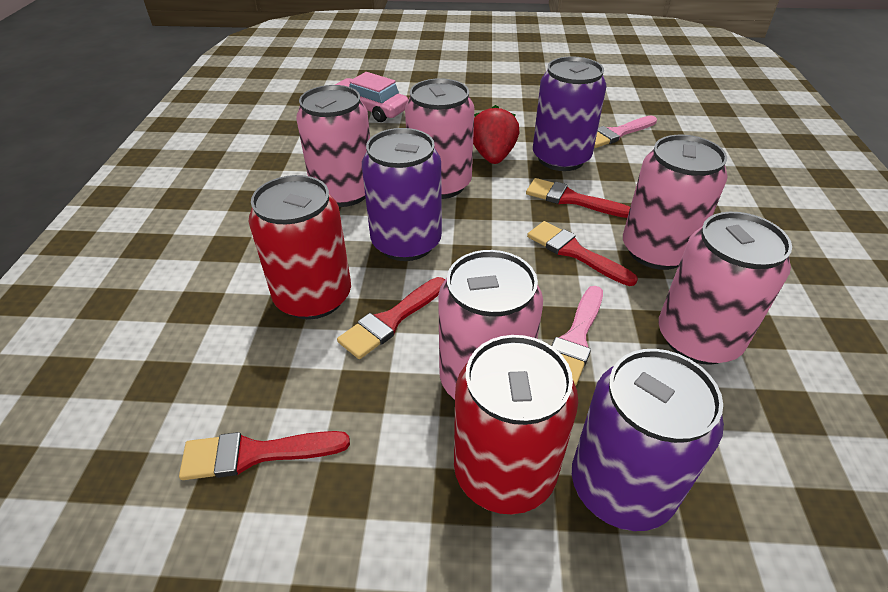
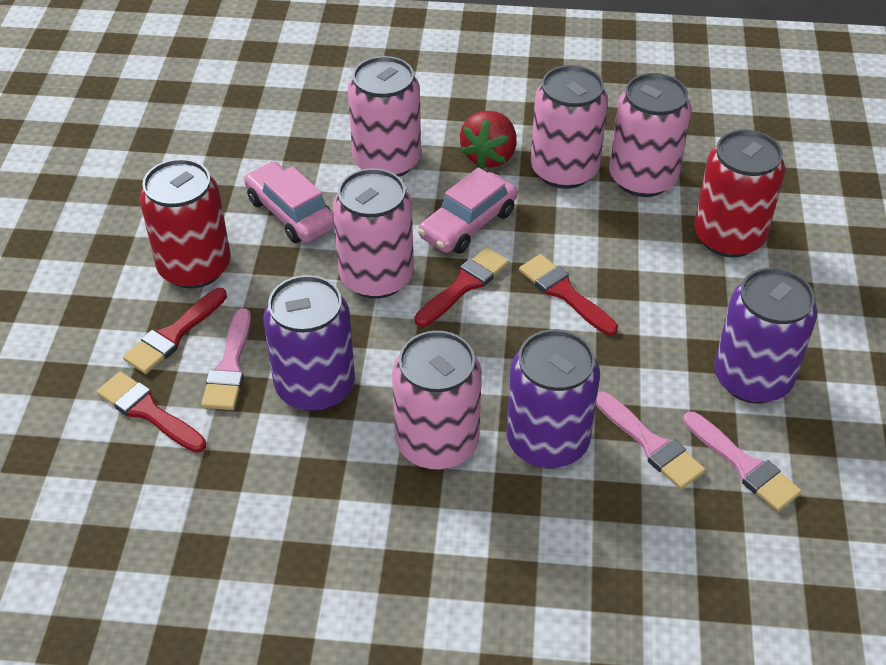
pink brush: [551,286,603,386] [594,116,657,148] = 2 -> [201,308,251,410] [596,392,705,489] [683,412,802,512] = 3
pink car: [335,72,408,122] = 1 -> [244,162,335,243] [418,168,518,254] = 2

